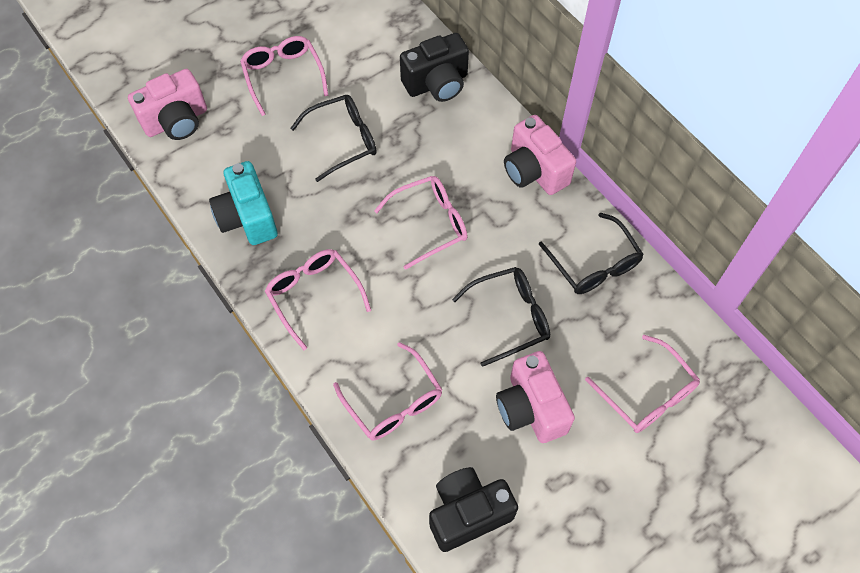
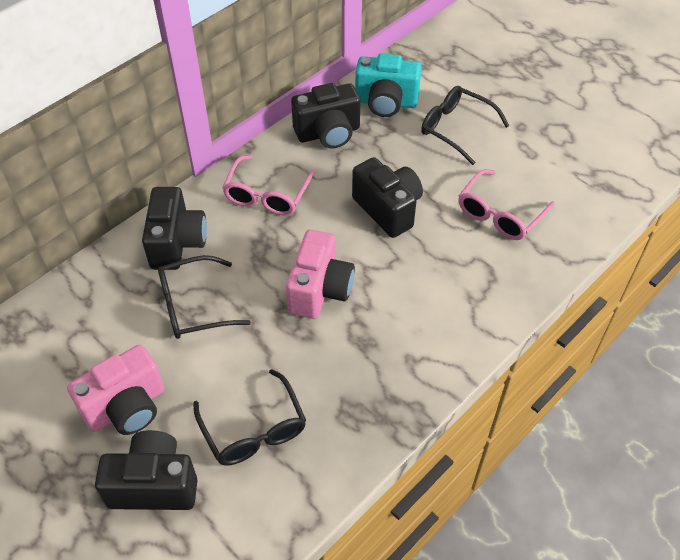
black camera: [400,33,469,102] [429,467,518,552] = 2 -> [95,430,197,510] [142,187,207,270] [291,83,361,149] [352,157,423,238] = 4
pink camera: [128,69,207,140] [496,351,575,443] [504,115,576,195] = 3 -> [67,345,164,435] [286,230,355,319] = 2
pink glasses: [240,36,328,116] [265,249,371,350] [333,342,442,440] [374,176,467,270] [585,335,700,433] = 5 -> [222,155,316,216] [458,169,555,240] = 2

